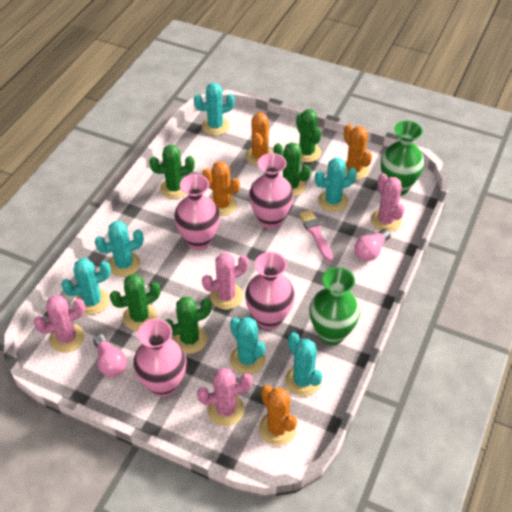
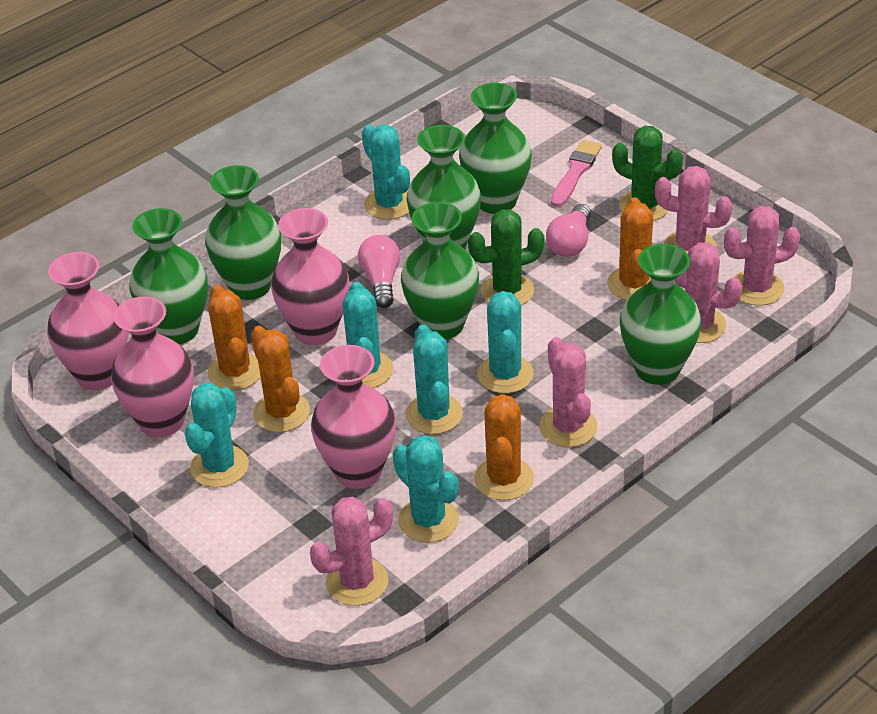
green cactus: [110,274,161,331] [149,145,195,199] [165,297,212,354] [274,142,311,196] [296,109,321,162] = 5 -> [468,209,544,305] [612,126,683,221] = 2
green vase: [309,267,360,345] [381,121,424,195] = 2 -> [129,208,208,344] [205,165,281,300] [401,202,479,339] [406,125,481,249] [459,83,532,214] [620,244,702,385] = 6
pink cactus: [33,295,85,352] [197,368,253,426] [202,253,249,310] [371,173,404,232] = 4 -> [310,496,393,606] [539,337,597,447] [655,166,733,254] [675,242,742,343] [724,206,800,306] = 5

